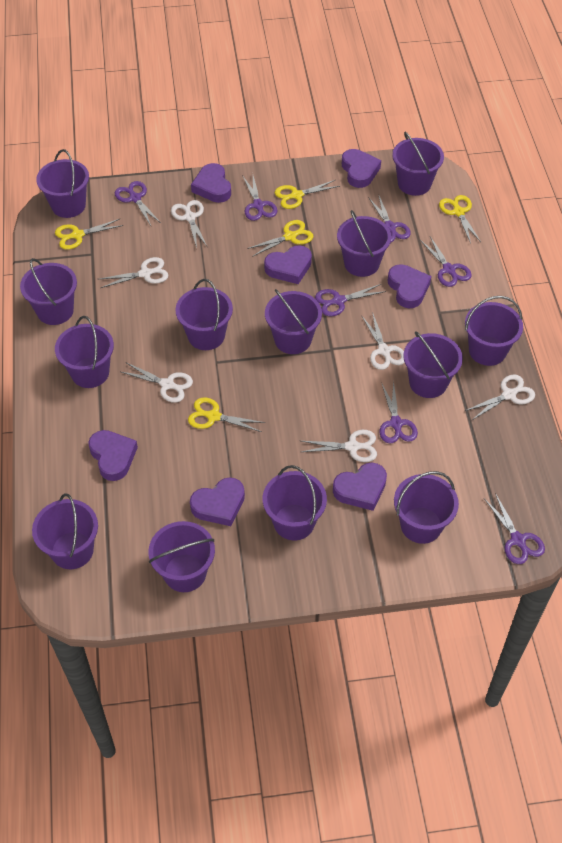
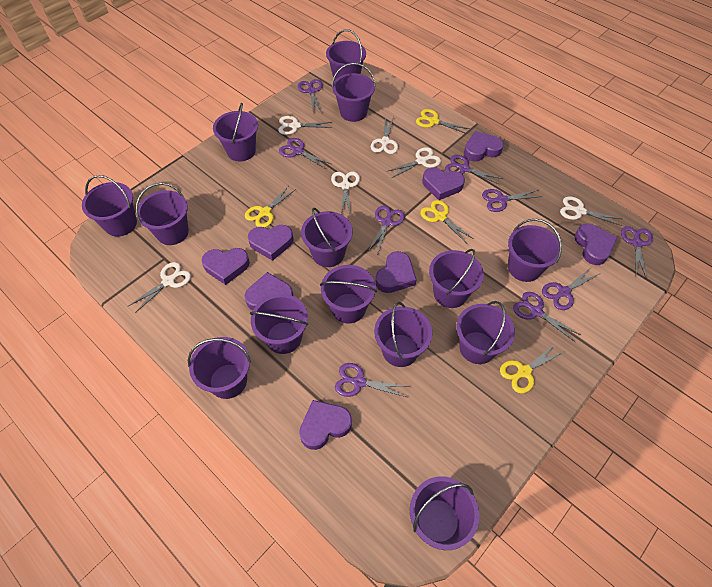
purple bucket: [20,258,77,325] [32,494,98,569] [36,149,89,218] [55,316,114,388] [149,521,215,592] [175,279,233,350] [263,465,327,540] [265,289,322,354] [337,210,391,277] [392,132,444,196] [394,471,459,544] [403,332,463,398] [465,296,523,366] = 13 -> [82,175,137,237] [136,183,189,245] [188,337,251,399] [213,103,258,162] [250,294,308,354] [301,208,353,267] [320,265,377,323] [326,29,366,81] [332,63,375,122] [374,302,432,367] [410,476,479,550] [429,249,484,308] [456,301,515,364] [508,219,562,282] = 14
purple heart: [88,430,138,481] [190,478,245,526] [191,163,231,203] [264,245,312,284] [333,463,387,511] [342,149,381,188] [388,264,431,308] = 7 -> [202,248,250,285] [244,272,293,310] [248,225,294,261] [299,400,352,450] [376,251,417,293] [422,168,465,200] [464,131,504,162] [574,224,617,265] = 8
purple scissors: [115,181,161,226] [242,175,278,221] [315,284,386,316] [368,194,411,242] [380,380,418,444] [420,236,472,287] [485,493,545,564] = 7 -> [279,138,331,169] [298,79,323,114] [335,363,410,397] [368,206,405,253] [445,155,503,185] [482,189,543,212] [513,292,581,342] [542,268,599,310] [621,226,653,279] = 9
yellow scissors: [55,219,123,250] [188,397,265,432] [247,220,313,257] [275,180,340,209] [439,195,481,244] = 5 -> [245,187,296,227] [416,109,470,134] [420,200,474,243] [500,344,565,393] = 4

